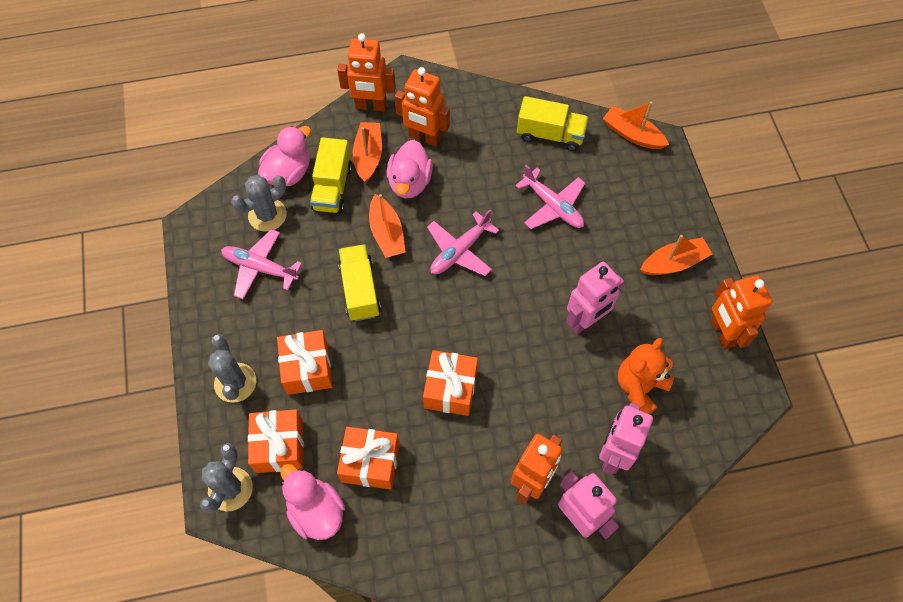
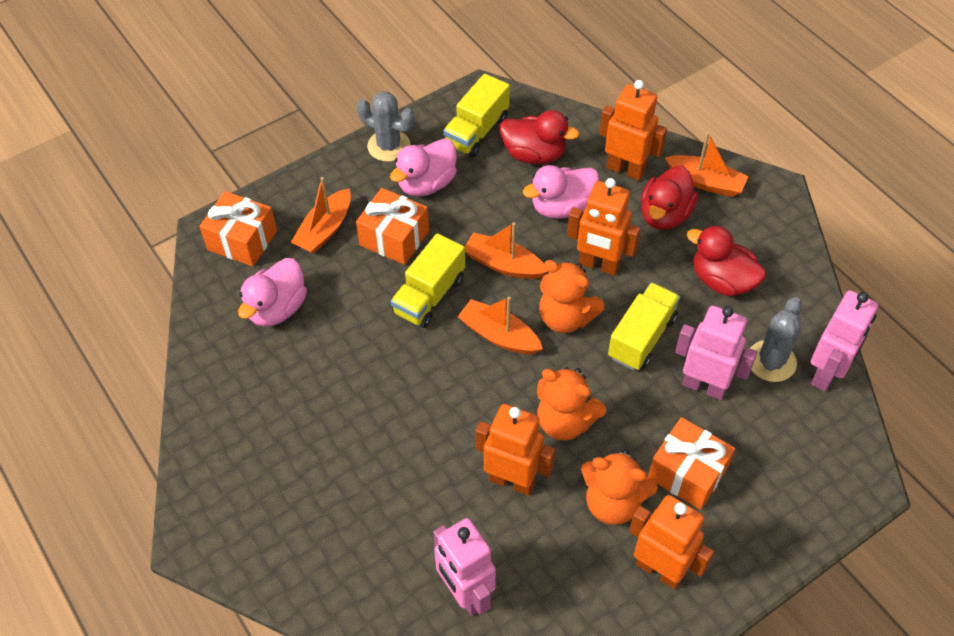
grey cactus: [200,443,253,513] [208,334,256,403] [231,175,287,232] = 3 -> [357,91,415,162] [751,297,802,382] = 2
orange gift: [248,409,304,473] [277,330,333,395] [337,427,400,490] [423,350,478,416] = 4 -> [200,191,277,266] [356,188,429,265] [648,417,735,510] = 3
orange teddy bear: [618,338,674,414] = 1 -> [537,367,606,441] [539,260,604,333] [581,449,658,525] = 3
pink plane: [221,229,302,299] [427,210,499,276] [515,165,585,229] = 3 -> none = 0
red duck: none = 0 -> [500,110,579,164] [641,166,698,230] [687,225,766,296] = 3

